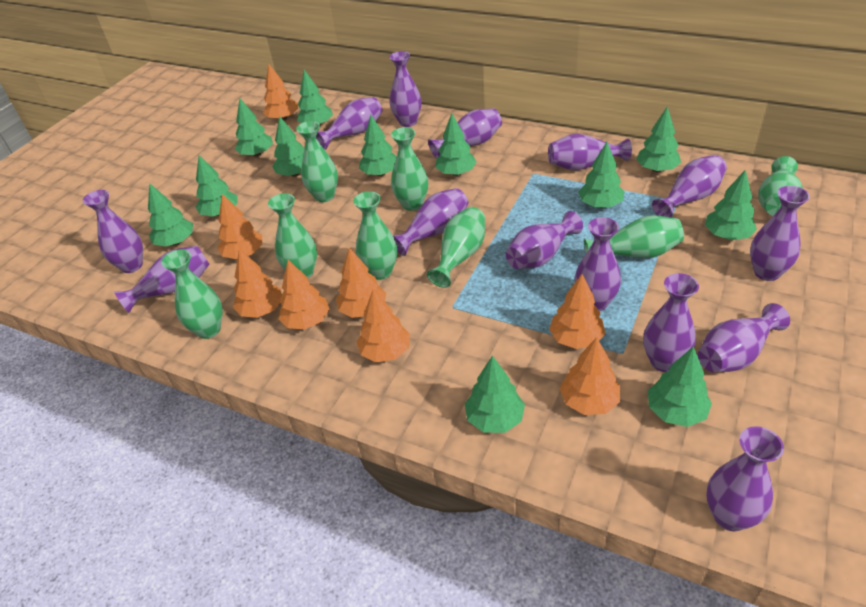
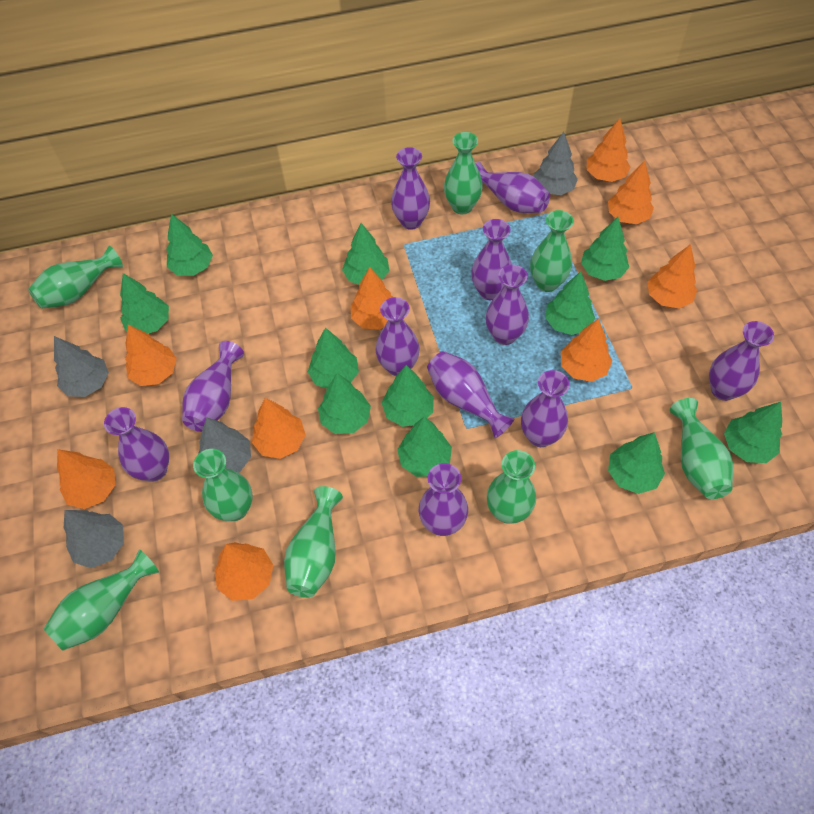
green tree: [148,183,193,247] [196,155,238,217] [235,98,273,157] [272,116,304,177] [297,70,333,126] [359,115,397,176] [435,113,476,176] [465,356,525,433] [578,142,625,208] [636,106,681,172] [648,346,712,427] [705,169,757,240] = 12 -> [120,273,169,334] [166,214,213,276] [308,328,359,389] [318,373,371,434] [342,223,389,285] [382,365,434,427] [397,417,452,477] [545,271,595,335] [581,217,629,281] [608,432,665,494] [724,402,782,463] = 11
grey tree: none = 0 -> [54,336,109,397] [64,510,124,568] [198,417,251,473] [534,132,578,195] = 4
orange tree: [217,194,262,259] [233,249,282,318] [263,64,298,121] [278,260,330,329] [336,247,386,318] [357,289,410,362] [549,274,606,349] [560,337,620,415] = 8 -> [57,449,115,509] [125,324,177,386] [214,542,273,601] [252,398,306,459] [351,267,393,330] [561,318,612,382] [587,118,631,182] [608,160,654,224] [648,244,697,308] = 9
purple vase: [83,190,143,273] [114,246,210,313] [317,97,383,149] [389,51,421,127] [393,188,468,256] [428,108,502,158] [506,211,583,269] [548,134,632,171] [575,217,621,311] [643,273,699,372] [652,155,727,218] [698,303,790,372] [706,426,784,531] [750,186,810,281] = 14 -> [104,407,169,482] [182,341,244,432] [375,297,420,376] [391,147,430,230] [419,463,468,536] [427,351,515,438] [471,219,512,300] [475,162,550,213] [486,265,529,345] [521,370,570,447] [709,321,774,401] = 11

